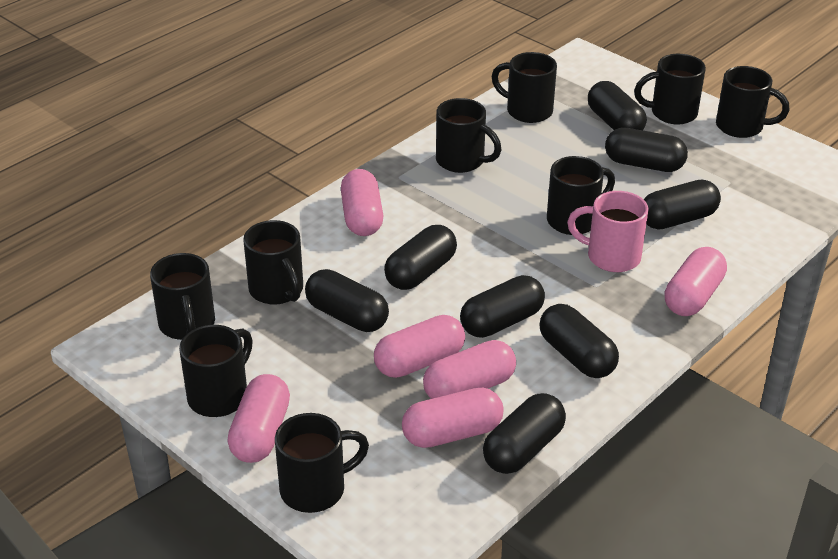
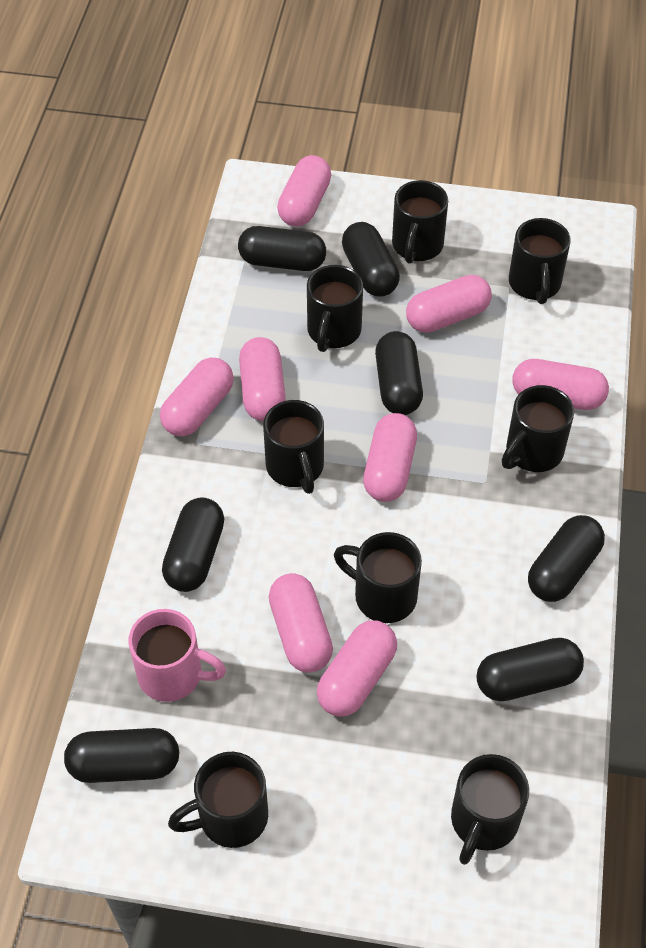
black capsule: [305,269,389,332] [384,225,457,290] [460,275,545,338] [483,393,566,474] [539,304,619,378] [588,81,647,130] [605,128,688,172] [644,180,721,230] = 8 -> [64,728,179,783] [162,497,224,592] [238,226,326,271] [342,222,400,296] [375,331,423,415] [477,638,584,701] [528,515,605,602] = 7
black mug: [150,253,215,340] [179,325,253,417] [243,220,303,305] [275,413,369,513] [436,98,502,173] [492,52,557,123] [547,156,615,235] [634,54,706,124] [716,66,789,138] = 9 -> [168,752,268,848] [263,400,324,494] [307,265,363,352] [334,532,422,623] [392,180,448,264] [451,754,529,865] [502,385,574,472] [509,218,570,304] = 8
pink capsule: [227,374,290,463] [341,169,383,236] [374,315,465,378] [402,388,504,448] [423,340,516,399] [665,247,727,316] = 6 -> [160,357,234,436] [239,337,286,421] [269,573,333,673] [277,155,331,227] [317,620,397,717] [363,413,417,502] [406,275,492,333] [512,359,609,410] = 8

